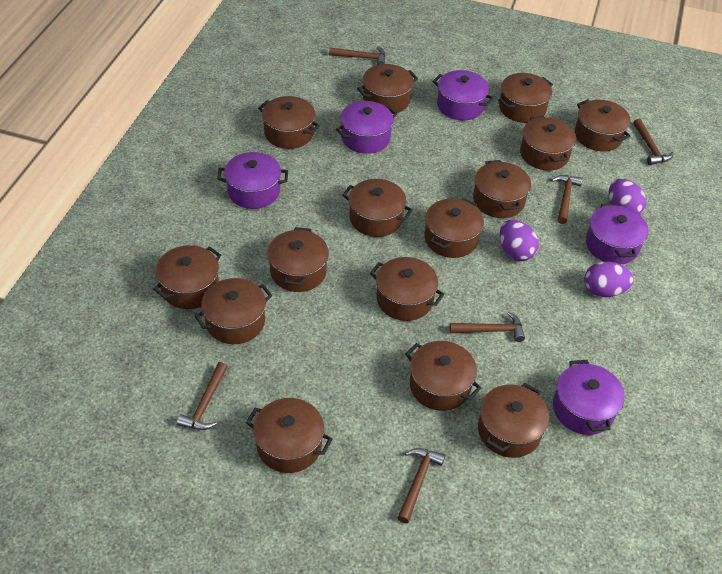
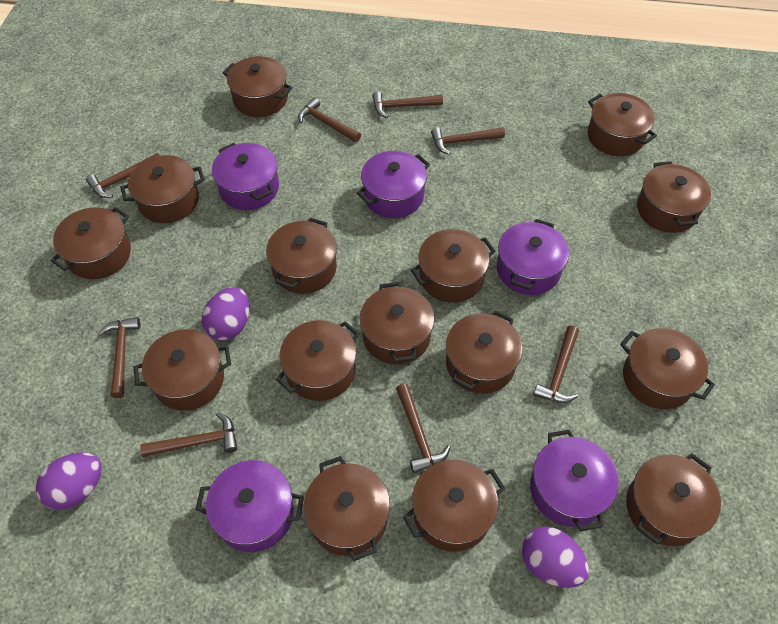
brown hammer: [177,362,228,430] [329,46,385,65] [397,448,445,523] [449,312,525,342] [551,175,583,224] [633,119,674,165] = 6 -> [86,153,160,198] [98,317,140,398] [140,412,238,457] [298,97,361,142] [372,92,443,118] [396,384,451,473] [431,127,505,155] [533,326,579,403] = 8

